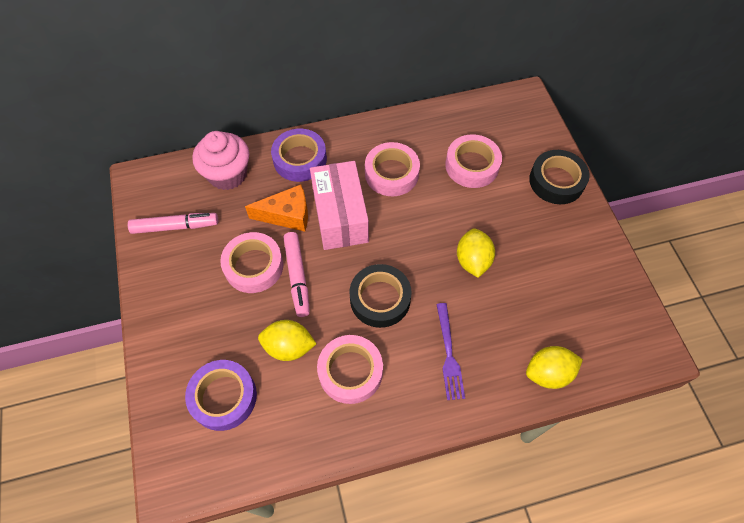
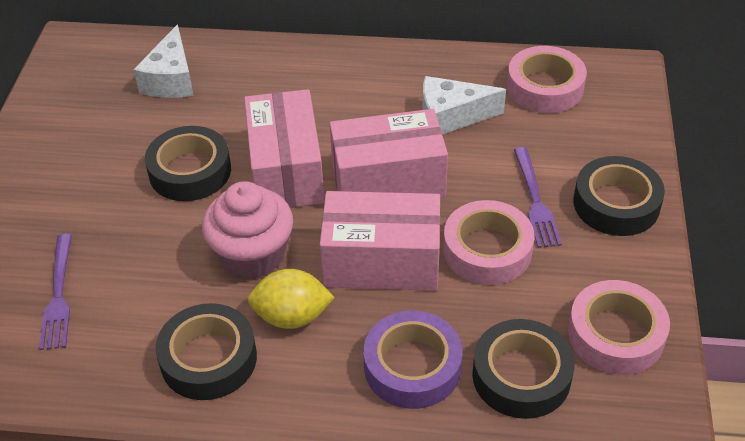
black tape: [349,264,412,328] [529,150,590,204] = 2 -> [145,126,231,201] [156,303,257,400] [472,319,575,419] [574,156,665,236] = 4
orange cheese: [245,184,308,232] = 1 -> none = 0
pink box: [310,161,369,250] = 1 -> [244,89,325,208] [320,191,440,291] [330,109,448,198] = 3
pink marker: [128,213,218,234] [284,232,310,317] = 2 -> none = 0
pink tape: [220,232,283,293] [317,335,383,404] [365,142,420,196] [445,134,502,188] = 4 -> [443,200,535,285] [507,46,587,113] [568,280,670,375] = 3
purple fork: [436,303,465,400] = 1 -> [39,234,72,350] [514,147,562,248] = 2
purple tape: [185,360,257,431] [271,129,327,182] = 2 -> [363,311,463,409] = 1
white cheese: none = 0 -> [133,24,194,98] [423,76,506,134] = 2
yellow lemon: [258,320,317,361] [457,228,495,278] [526,346,583,389] = 3 -> [248,269,335,329] = 1

